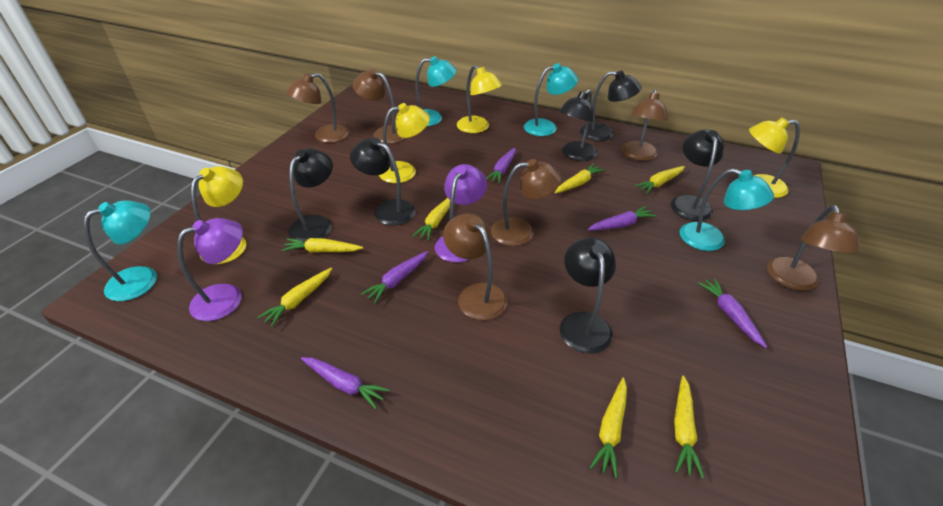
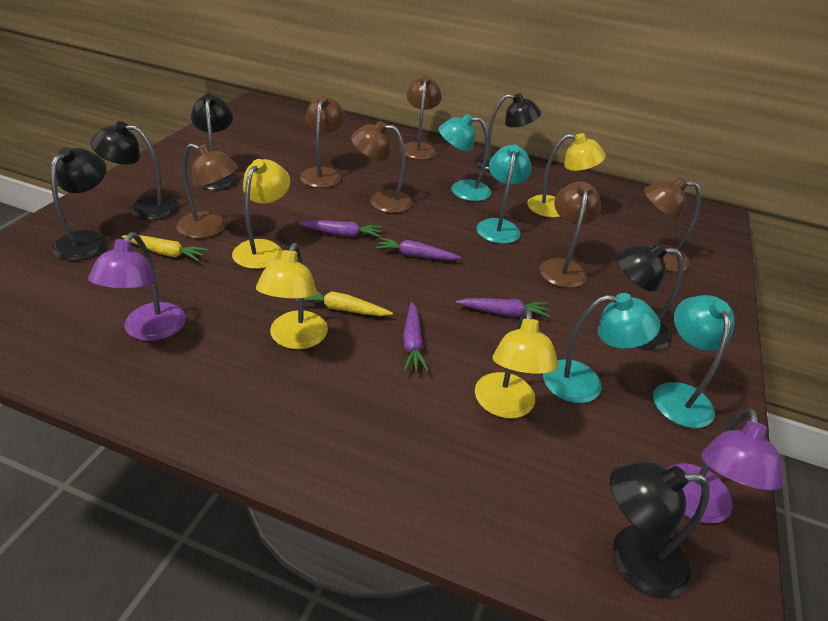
purple carrot: [301,357,390,409] [361,251,428,304] [486,148,516,184] [587,206,657,231] [698,278,767,348] = 5 -> [299,220,382,237] [375,237,461,260] [403,302,429,372] [455,298,550,317] = 4
yellow carrot: [257,268,332,327] [281,238,363,253] [413,198,450,241] [555,163,605,193] [590,378,627,478] [634,166,685,194] [674,375,704,479] = 7 -> [121,235,208,261] [296,291,393,316] = 2

